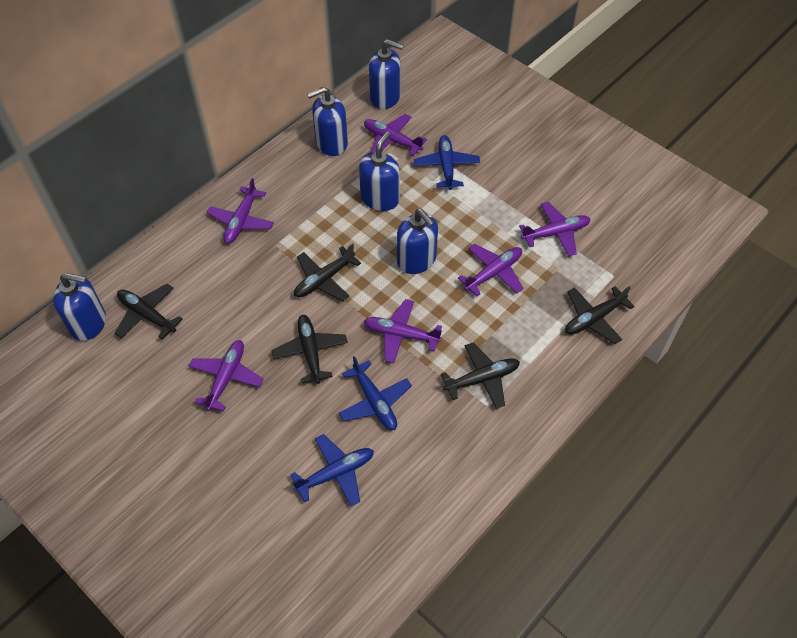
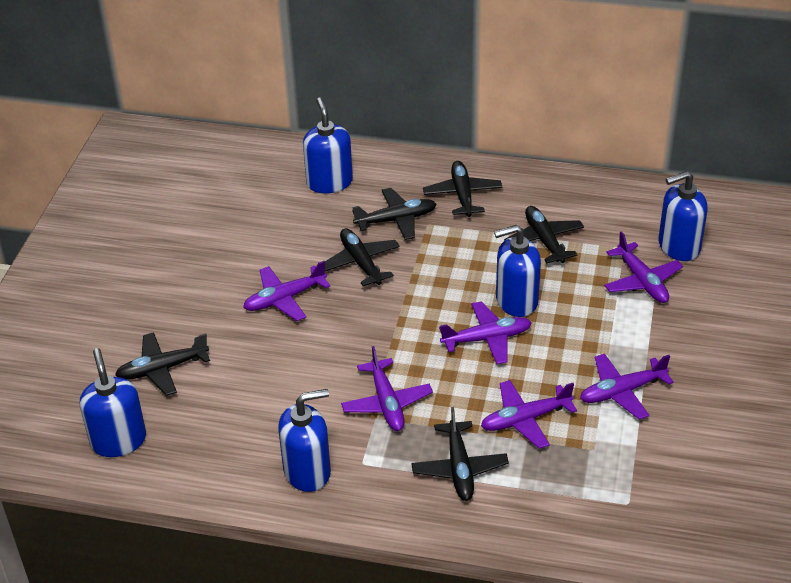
black plane: [114,284,183,339] [271,315,348,384] [294,243,361,301] [441,342,520,409] [565,286,635,344] = 5 -> [115,332,210,396] [325,228,400,286] [352,188,436,240] [411,407,509,501] [423,161,502,217] [504,206,584,263] = 6
blue plane: [290,434,374,506] [339,356,412,430] [414,135,480,190] = 3 -> none = 0

